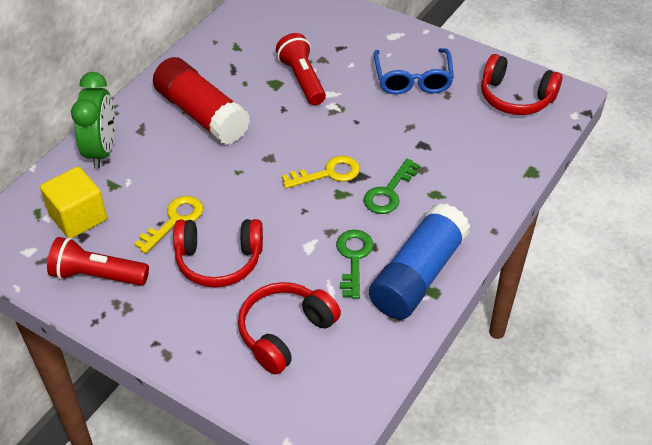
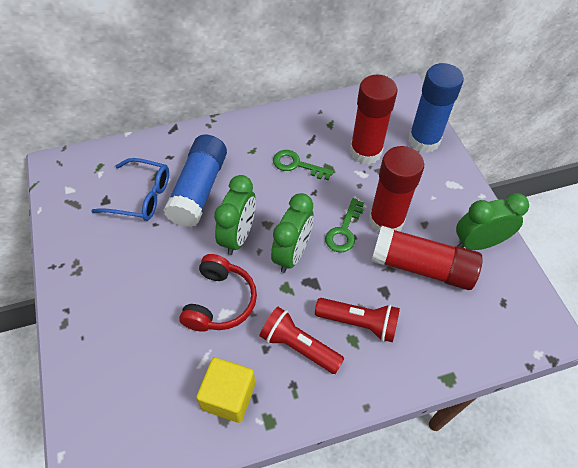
blue glue stick: [369,203,470,320] = 1 -> [163,135,227,227] [409,63,464,153] = 2
green clock: [71,72,115,168] = 1 -> [214,175,256,255] [271,193,314,273] [456,193,529,250] = 3
red glue stick: [153,57,250,145] = 1 -> [350,75,397,164] [369,146,424,233] [371,226,483,290] = 3
red headphones: [173,219,263,288] [238,282,341,375] [481,54,562,115] = 3 -> [179,254,257,332] = 1
yellow key: [134,196,203,254] [282,156,360,189] = 2 -> none = 0

